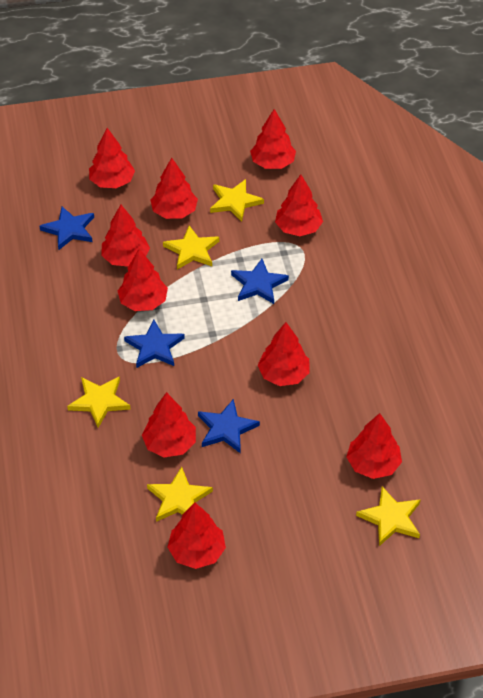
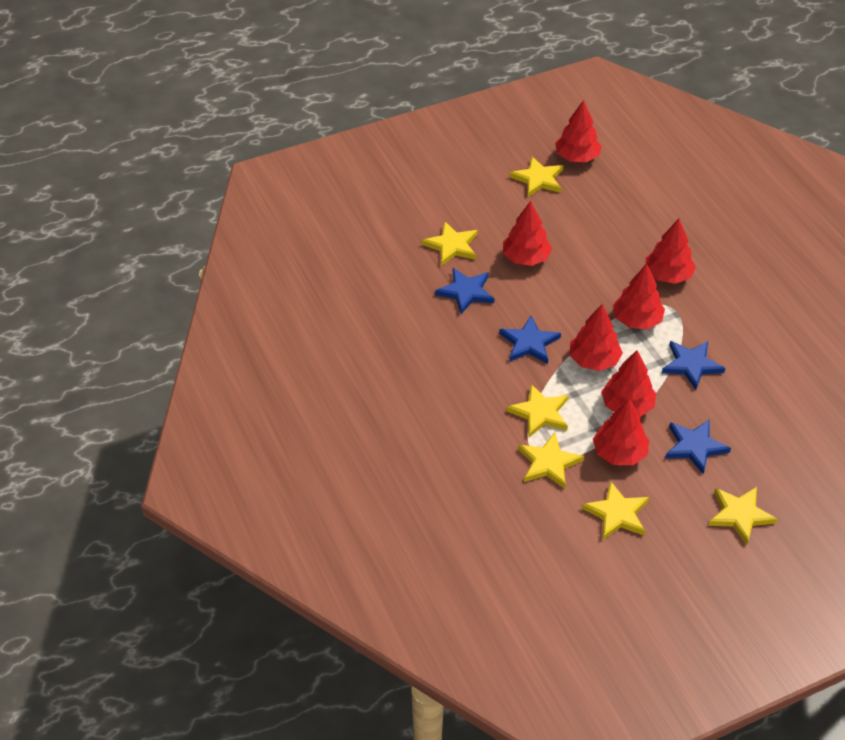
red tree: [89,128,135,188] [101,205,150,267] [118,249,168,311] [142,392,196,457] [150,158,198,219] [167,502,226,569] [250,109,296,169] [258,322,310,386] [275,174,323,236] [347,413,402,479] = 10 -> [503,201,552,266] [555,100,602,162] [570,304,623,371] [593,398,649,465] [601,350,656,417] [613,264,665,329] [646,219,696,284] = 7
yellow star: [67,376,130,428] [147,467,213,522] [163,226,219,269] [210,179,264,222] [356,487,421,546] = 5 -> [422,221,478,266] [506,384,568,437] [510,156,563,197] [518,432,584,489] [582,481,649,540] [708,487,778,545] = 6

